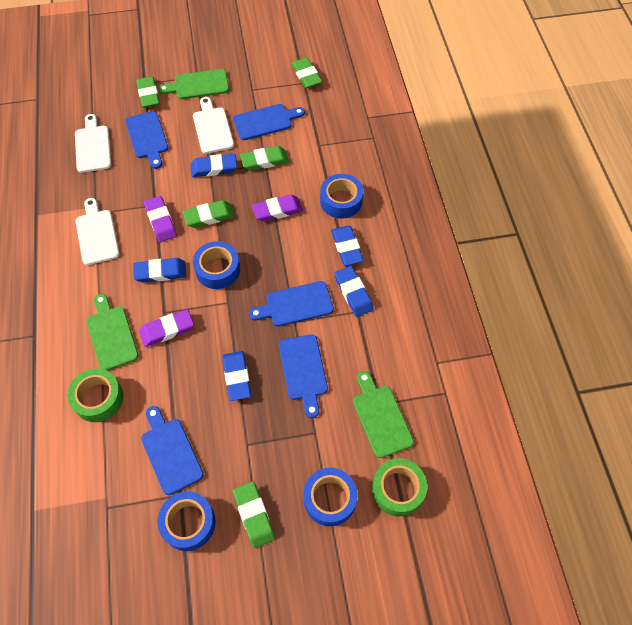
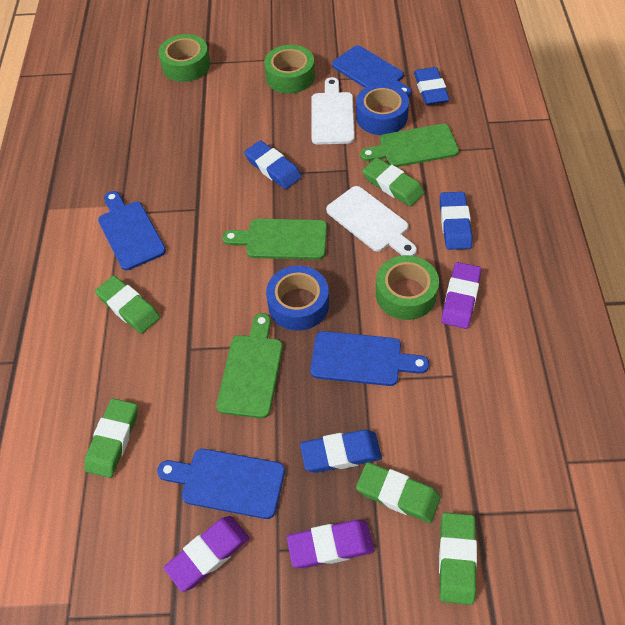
blue cutting board: [125,111,169,169] [141,406,204,495] [233,104,305,140] [249,281,334,326] [279,334,328,418] = 5 -> [98,191,166,270] [157,449,285,519] [310,331,429,386] [332,46,411,97] = 4
blue eraser: [133,258,186,283] [190,154,237,177] [223,351,251,401] [331,226,364,266] [334,266,373,317] = 5 -> [244,140,302,189] [300,430,382,473] [414,67,450,105] [440,192,472,250] = 4
blue tape: [157,491,216,551] [193,241,240,289] [303,468,358,526] [320,174,363,219] = 4 -> [266,266,329,331] [356,83,409,135] = 2
green tape: [68,368,123,422] [372,458,427,516] = 2 -> [158,34,210,82] [264,45,315,94] [376,255,439,320] = 3
white cutting board: [75,114,111,173] [75,198,119,265] [193,97,234,154] = 3 -> [311,77,355,144] [326,186,417,256] = 2

